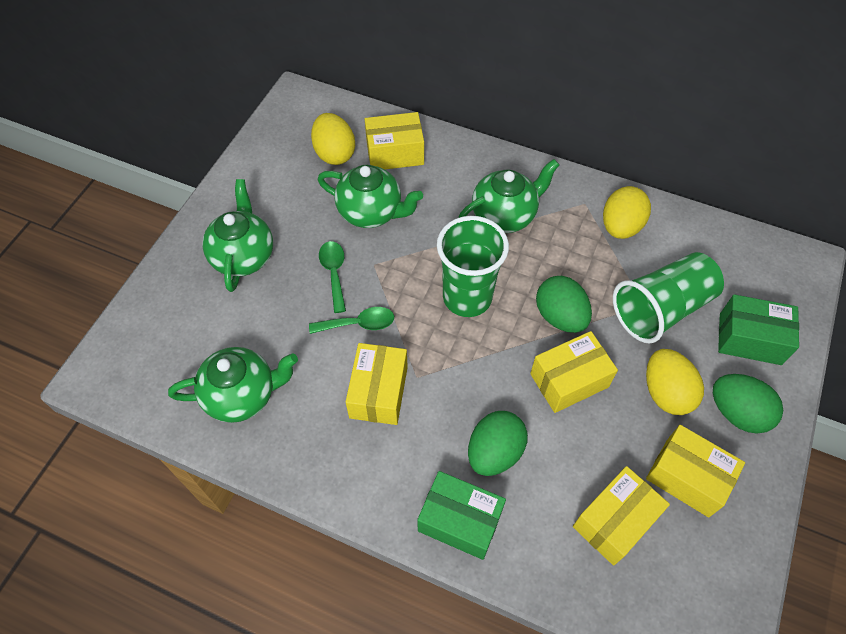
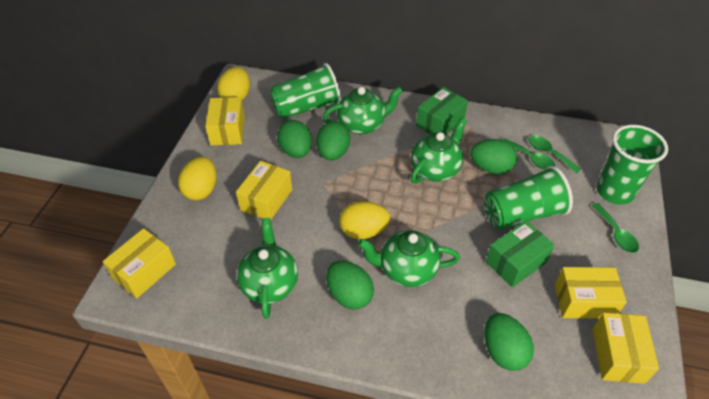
green cup: [437,216,509,317] [613,252,724,344] = 2 -> [269,63,341,119] [484,166,573,230] [596,125,668,205] = 3
green egg: [468,411,528,476] [536,276,592,333] [713,374,783,434] = 3 -> [277,120,312,158] [316,122,350,160] [326,261,374,309] [470,139,517,174] [484,313,534,371] = 5
green spoon: [309,307,394,334] [319,241,346,313] = 2 -> [503,139,555,170] [528,135,581,173] [591,203,639,253] = 3

